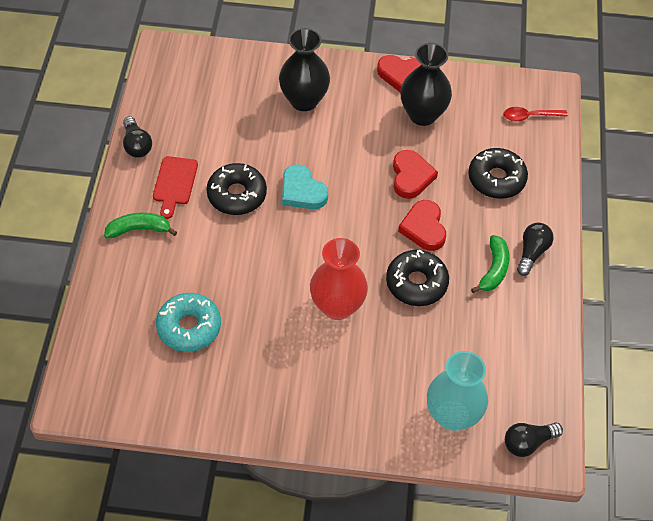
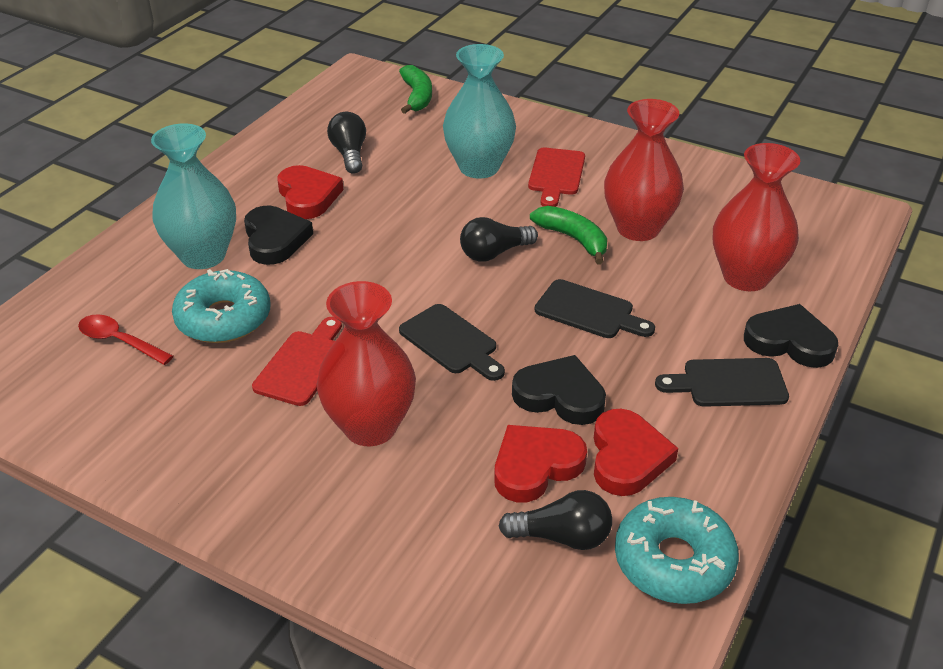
black cutting board: none = 0 -> [399,304,505,381] [535,279,655,338] [655,358,789,407] = 3
black donut: [206,163,267,215] [386,250,449,306] [468,148,528,199] = 3 -> none = 0
black heart: none = 0 -> [244,206,313,265] [512,355,606,425] [744,304,838,368] = 3
black vase: [279,28,330,111] [400,43,452,126] = 2 -> none = 0
red cutting board: [153,156,198,219] = 1 -> [252,317,342,406] [528,148,585,207] = 2
red vase: [310,238,368,320] = 1 -> [317,281,416,446] [604,99,684,241] [713,143,800,291] = 3
turquoise donut: [156,293,221,352] = 1 -> [172,269,270,343] [615,497,739,604] = 2
turquoise heart: [282,164,328,209] = 1 -> none = 0
turquoise vase: [427,351,488,431] = 1 -> [151,124,236,269] [443,44,516,179] = 2

